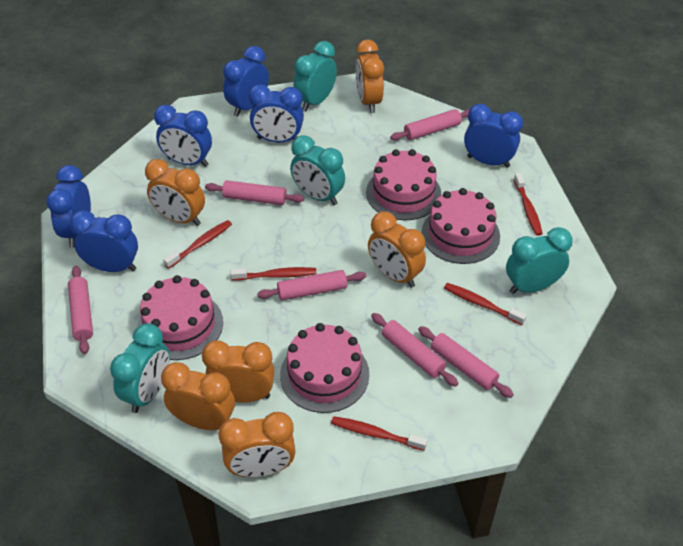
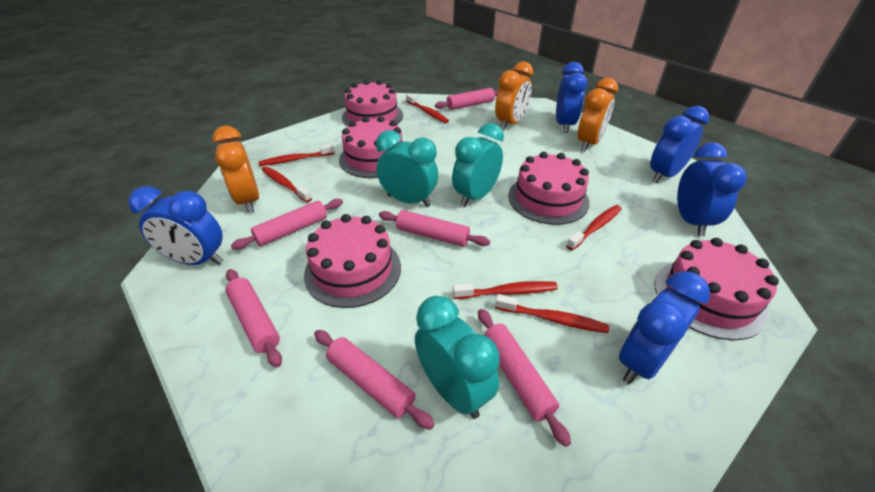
blue clock: [47,165,91,247] [70,210,138,272] [154,105,212,167] [223,46,269,117] [249,84,304,142] [464,104,523,168] = 6 -> [128,186,223,265] [556,62,588,133] [619,271,710,384] [650,106,709,183] [677,142,747,236] = 5
orange clock: [145,159,205,226] [161,362,235,430] [202,340,274,403] [218,412,296,477] [356,39,384,113] [368,212,426,288] = 6 -> [212,126,259,213] [495,61,533,130] [578,78,618,152] = 3
pink cake: [137,275,223,360] [280,323,369,413] [366,149,441,220] [421,188,500,264] = 4 -> [304,214,401,308] [339,116,403,178] [342,80,403,126] [508,152,590,225] [655,238,779,340] = 5
red toothbrush: [163,220,232,269] [230,267,316,281] [331,416,428,451] [444,283,527,325] [514,173,543,236] = 5 -> [258,144,335,166] [262,166,312,203] [406,94,449,123] [453,281,558,299] [495,294,609,333] [566,205,622,250] = 6
turquoise clock: [110,323,170,413] [290,136,345,205] [294,41,337,111] [506,227,573,294] = 4 -> [376,130,438,207] [415,296,500,419] [452,123,504,207] = 3

